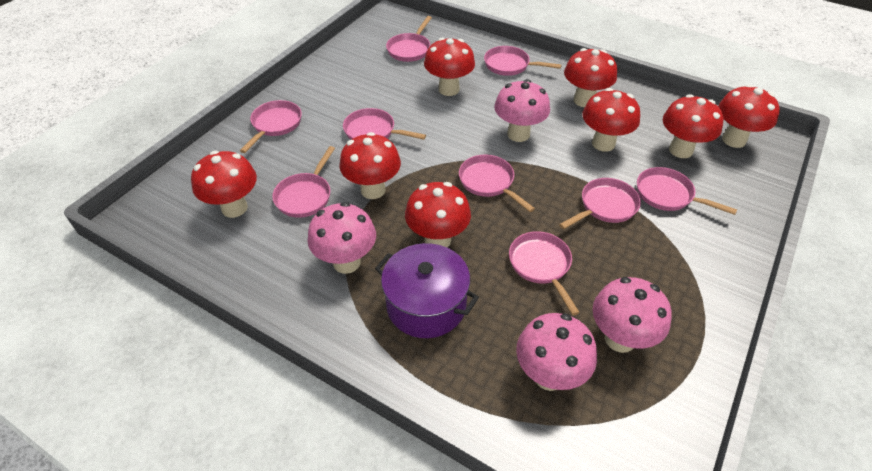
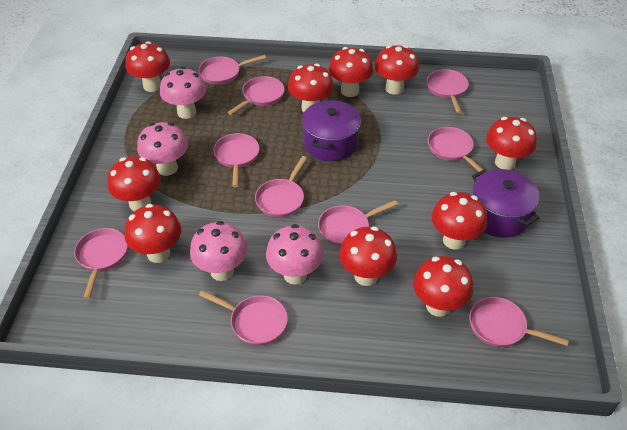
pink pan: [240,100,302,153] [272,146,335,218] [343,108,426,140] [386,16,432,62] [459,155,535,212] [484,46,562,76] [509,231,580,315] [559,178,641,229] [637,167,737,215] = 9 -> [74,228,128,299] [198,55,266,85] [199,290,288,345] [213,133,259,187] [228,76,285,115] [255,156,307,217] [318,200,398,246] [427,69,469,114] [428,127,483,172] [469,297,569,347] = 10
purple pot: [375,243,479,338] = 1 -> [302,100,361,161] [472,169,540,238] = 2
red mushroom: [191,151,257,218] [339,132,401,199] [405,182,471,248] [424,38,475,96] [564,48,617,107] [582,88,640,152] [663,94,724,158] [718,84,780,148] = 8 -> [107,156,161,211] [125,41,170,92] [125,204,181,263] [288,64,334,112] [329,47,373,97] [339,226,397,286] [375,45,419,95] [413,256,473,317] [432,192,487,250] [486,117,537,170] = 10

